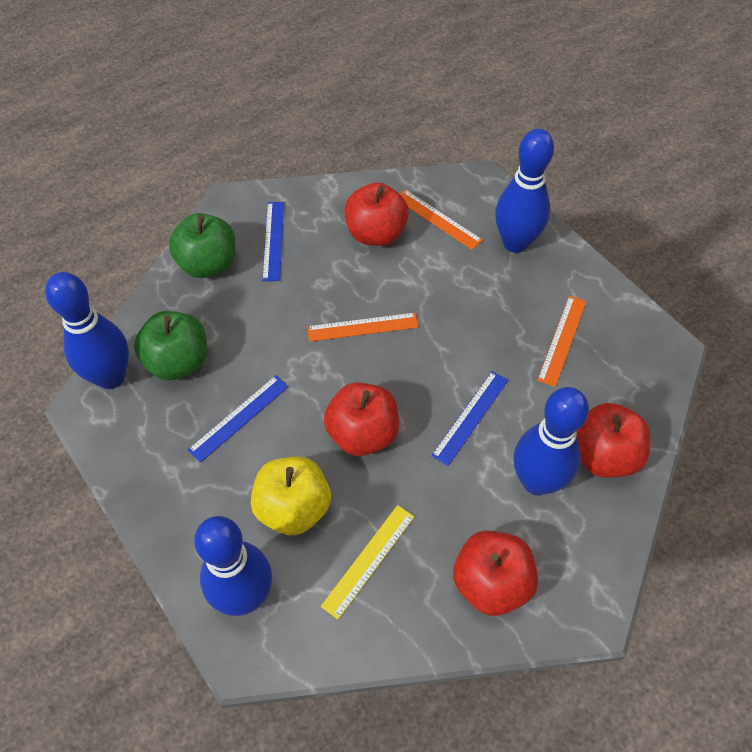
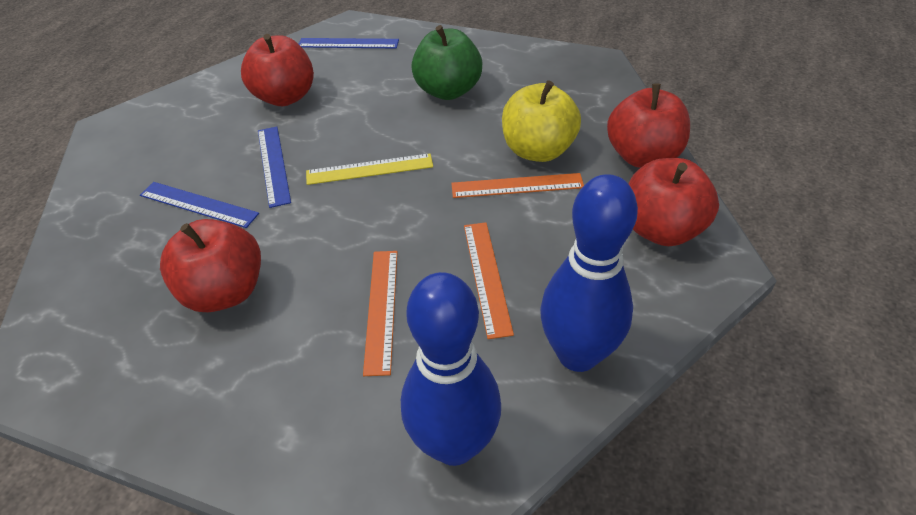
blue bowling pin: [45,272,129,389] [194,516,272,616] [495,129,554,253] [514,387,589,495] = 4 -> [401,272,501,466] [540,174,638,372] = 2
green apple: [134,311,207,380] [169,213,236,278] = 2 -> [411,25,483,100] = 1

